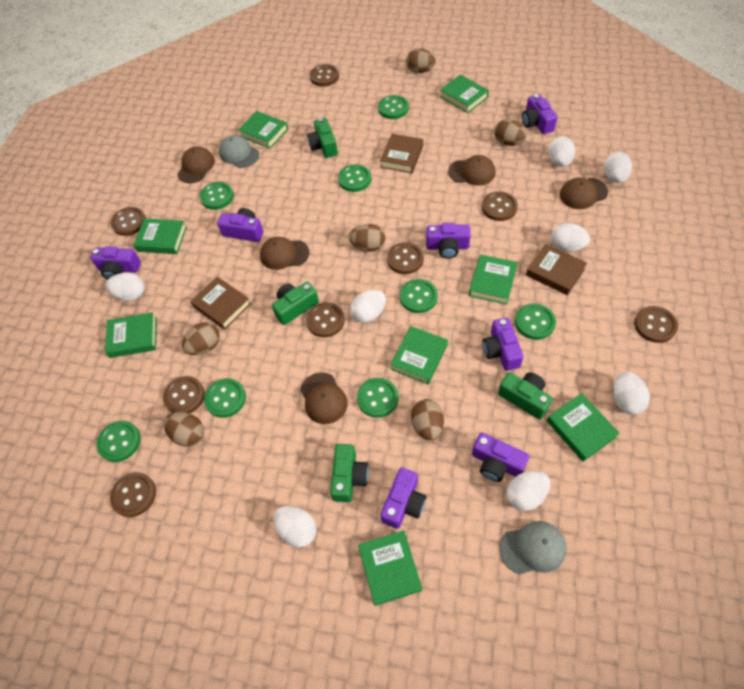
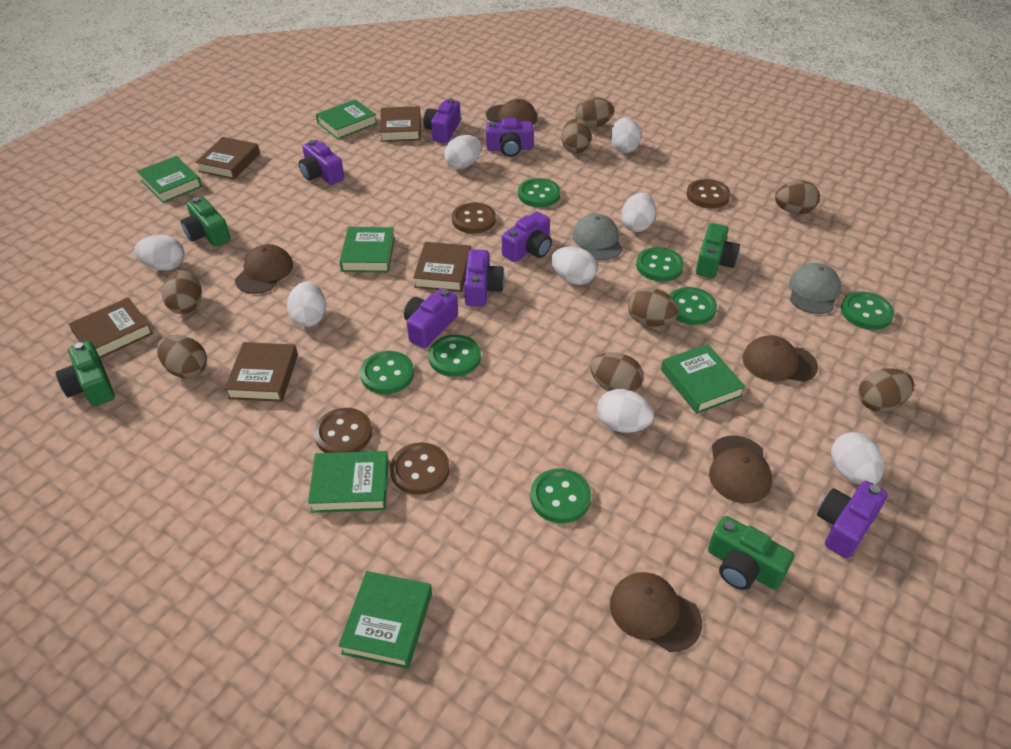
brown book: [190,277,251,330] [380,134,423,173] [526,244,587,295] = 3 -> [69,297,153,358] [195,137,260,179] [225,342,298,402] [380,106,421,142] [413,242,471,292] = 5
brown button: [110,472,156,517] [111,207,146,236] [163,376,205,414] [306,302,345,337] [310,64,339,87] [387,242,424,274] [482,191,518,221] [634,306,678,343] = 8 -> [314,408,372,453] [390,442,450,495] [452,203,496,234] [687,179,731,208] = 4
brown egg: [163,412,204,447] [182,322,220,355] [349,224,385,252] [406,48,436,73] [411,399,444,441] [494,119,526,146] = 6 -> [157,335,207,378] [162,270,202,314] [561,118,592,154] [576,97,614,128] [590,352,644,392] [628,288,679,326] [775,180,820,214] [858,368,914,412] = 8
green book: [105,312,157,358] [133,218,187,254] [238,111,288,149] [358,530,422,606] [390,326,448,384] [440,74,489,113] [469,254,518,305] [547,393,620,462] = 8 -> [137,156,202,203] [308,451,389,513] [316,99,377,139] [338,571,432,669] [339,227,395,273] [661,344,746,414] = 6
green button: [97,421,141,462] [200,182,234,210] [204,378,246,418] [338,164,371,192] [357,378,398,418] [378,95,409,119] [400,279,438,313] [515,303,556,340] = 8 -> [360,351,414,394] [428,335,481,377] [518,178,561,207] [530,469,591,523] [636,247,684,282] [669,287,717,325] [841,292,894,330] = 7

